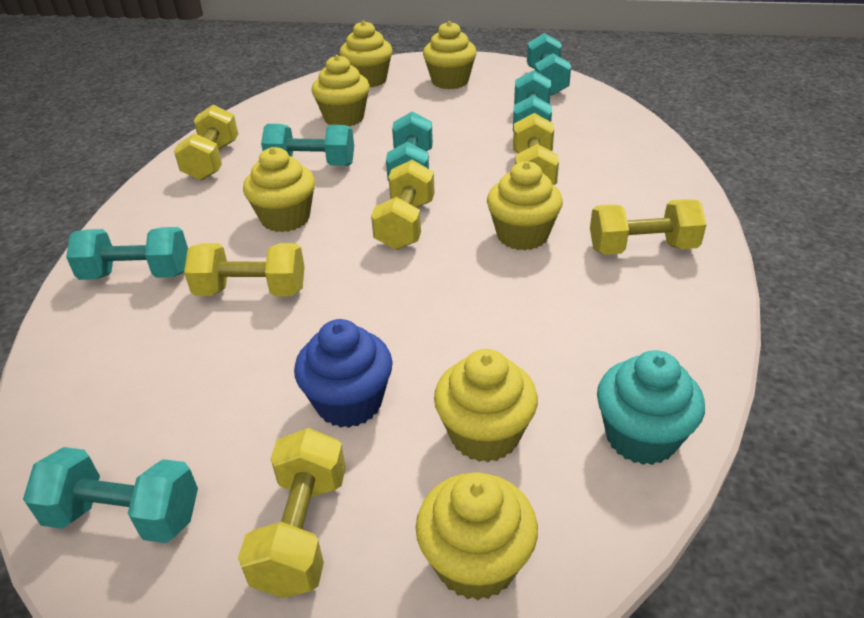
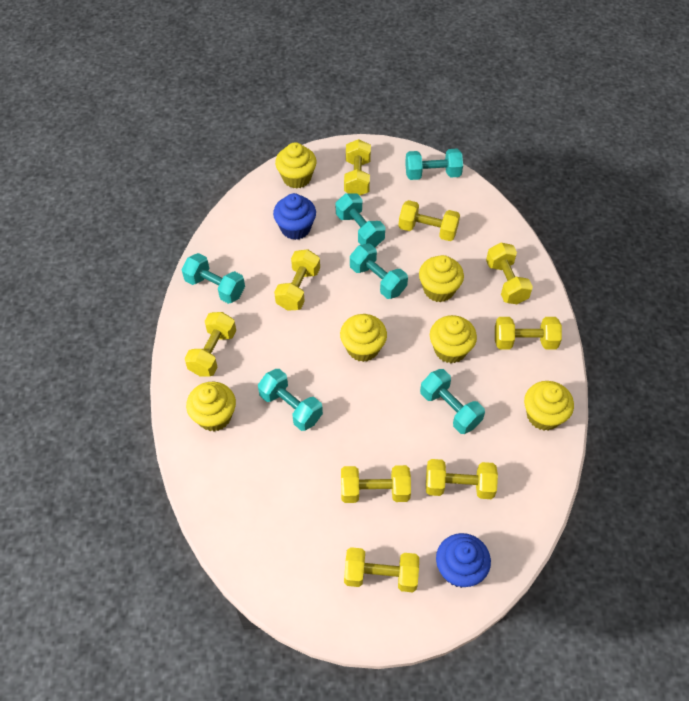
blue cupcake: [294,319,393,428] = 1 -> [273,193,316,240] [436,533,491,588] = 2
turquoise cupcake: [597,350,705,465] = 1 -> none = 0
yellow cupcake: [243,147,315,232] [311,55,370,126] [339,20,393,88] [416,472,538,600] [423,21,477,89] [434,349,538,462] [487,161,563,251] = 7 -> [186,382,236,431] [275,142,316,189] [340,314,387,362] [419,255,464,302] [430,315,477,363] [524,381,574,431] = 6
yellow dumbbell: [174,105,238,181] [184,243,305,296] [238,428,346,598] [371,160,435,250] [513,113,559,185] [590,199,707,255] = 6 -> [185,312,236,377] [274,249,320,311] [341,465,411,503] [344,139,371,196] [344,547,419,592] [398,200,460,241] [426,459,498,499] [486,243,533,304] [495,317,562,350] = 9

